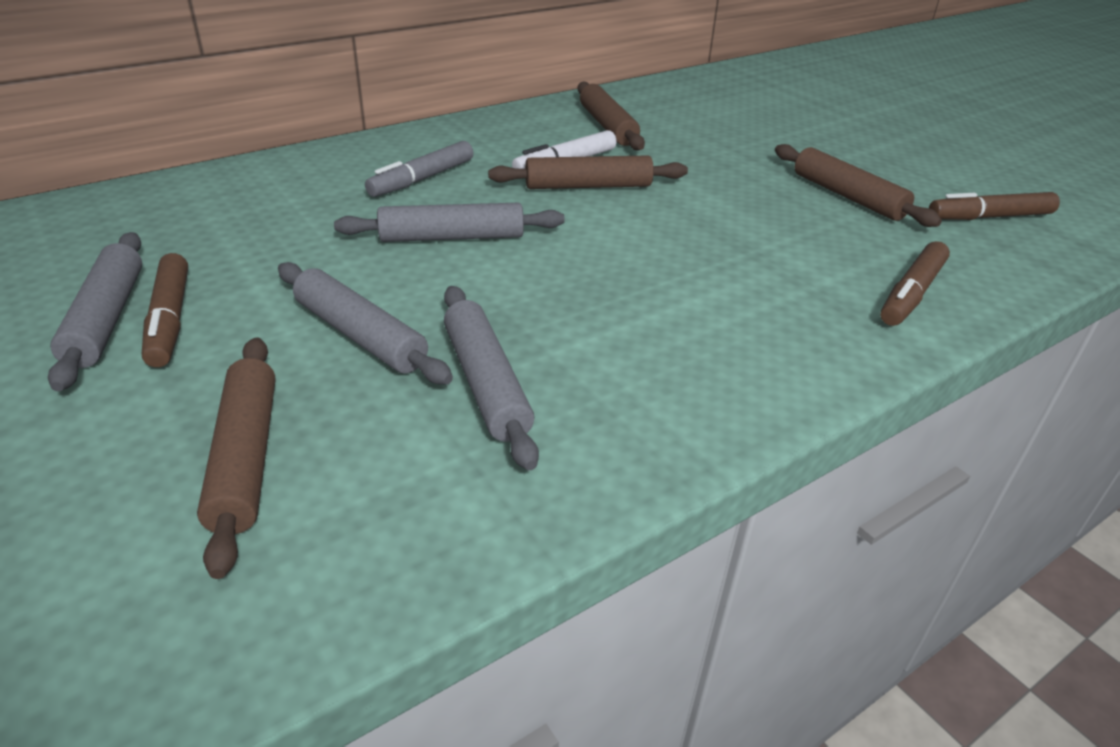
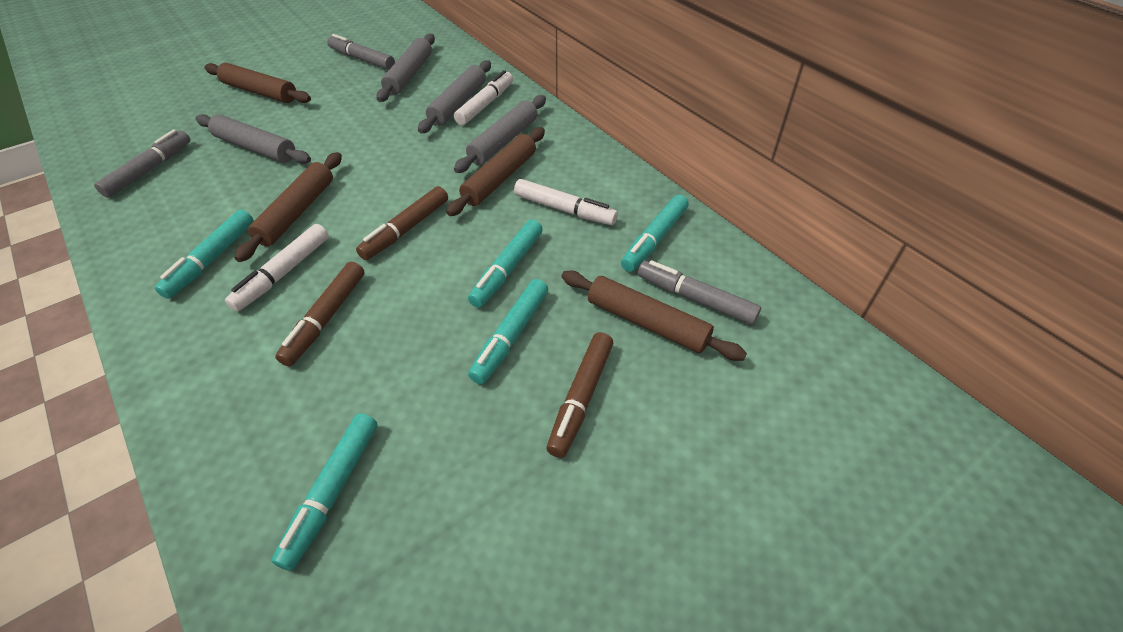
grey marker: [365,141,473,197] = 1 -> [94,129,191,198] [327,34,395,70] [638,260,761,325] = 3
turquoise marker: none = 0 -> [155,210,254,299] [271,413,378,571] [468,219,543,308] [468,279,548,384] [621,195,688,272] = 5
white marker: [512,130,617,169] = 1 -> [225,224,329,312] [454,70,513,125] [514,179,618,225] = 3

